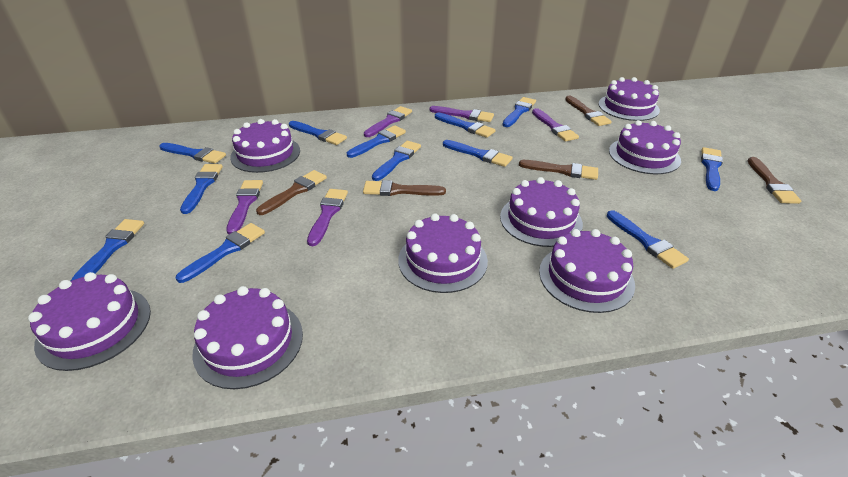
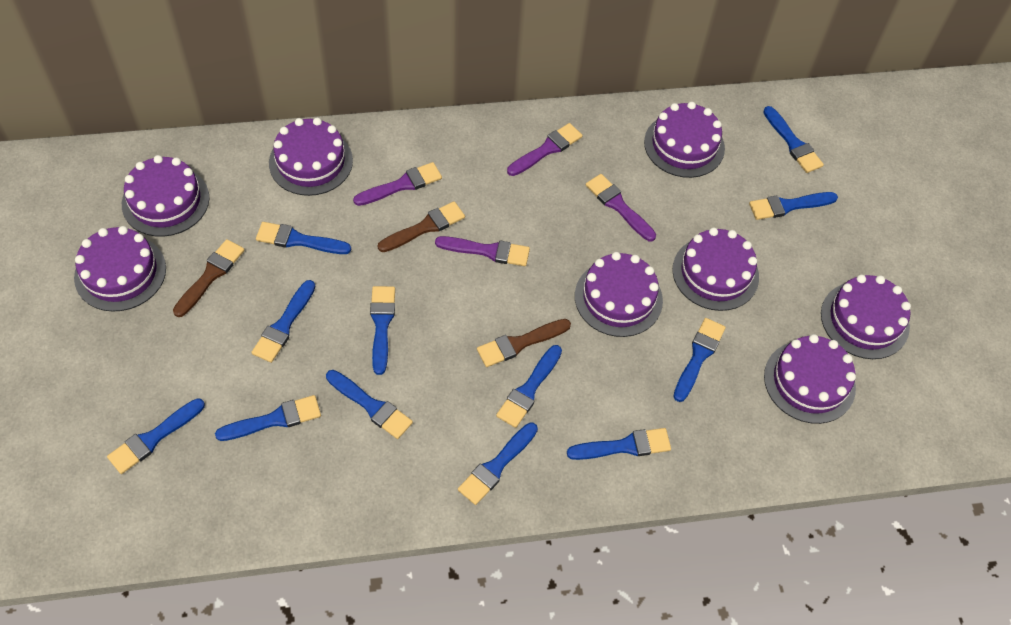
brown brush: [256,170,327,215] [363,180,446,196] [519,160,598,180] [565,96,612,126] [748,157,801,204] = 5 -> [173,239,244,317] [378,201,465,252] [477,319,571,367] = 3
purple brush: [226,180,263,234] [307,189,348,246] [364,106,412,137] [429,106,494,122] [532,108,579,142] = 5 -> [353,162,442,206] [435,236,530,266] [507,123,583,176] [586,174,656,241] = 4

